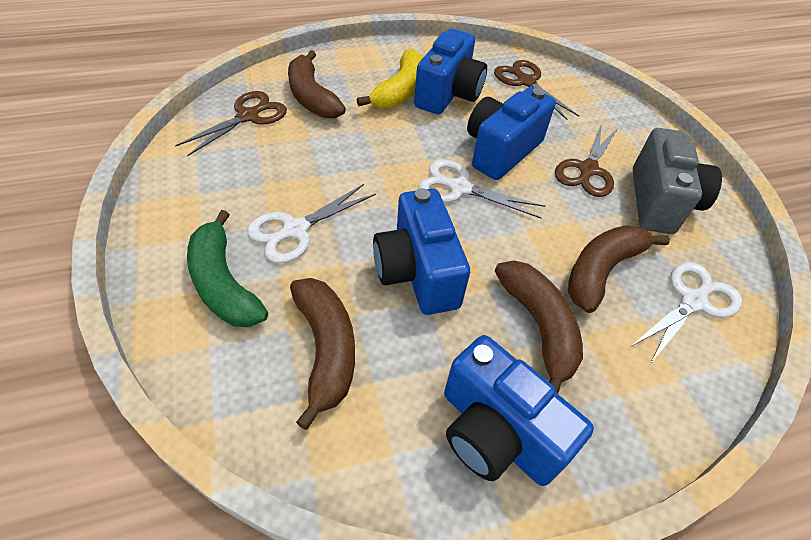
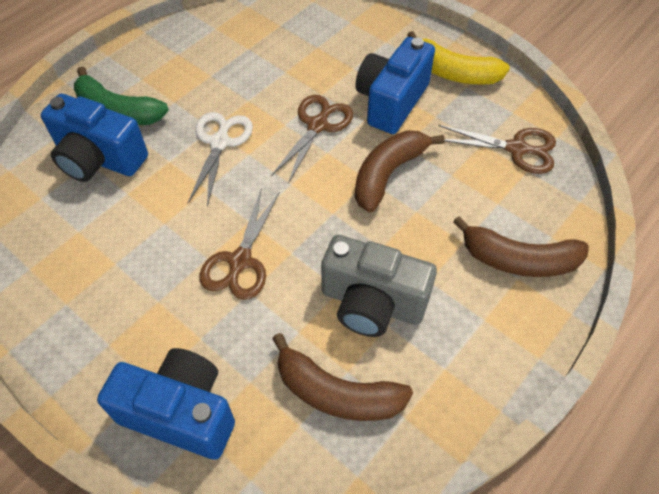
blue camera: [373,188,470,315] [414,29,487,114] [444,335,594,486] [467,87,556,180] = 4 -> [41,94,148,182] [97,348,235,460] [355,37,435,134] = 3
brown banana: [288,50,346,118] [290,278,355,430] [495,260,583,394] [568,225,670,313] = 4 -> [272,333,413,421] [355,130,445,213] [453,216,589,277] = 3
white scissors: [247,184,376,263] [418,160,545,218] [630,262,742,364] = 3 -> [188,112,253,207] = 1

